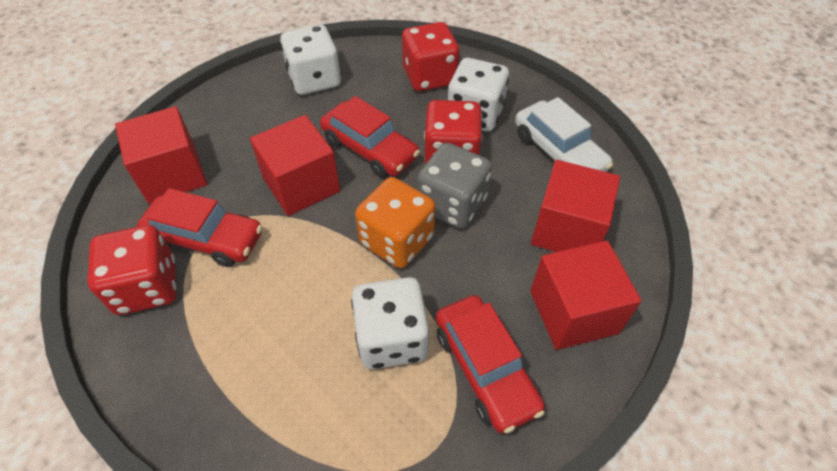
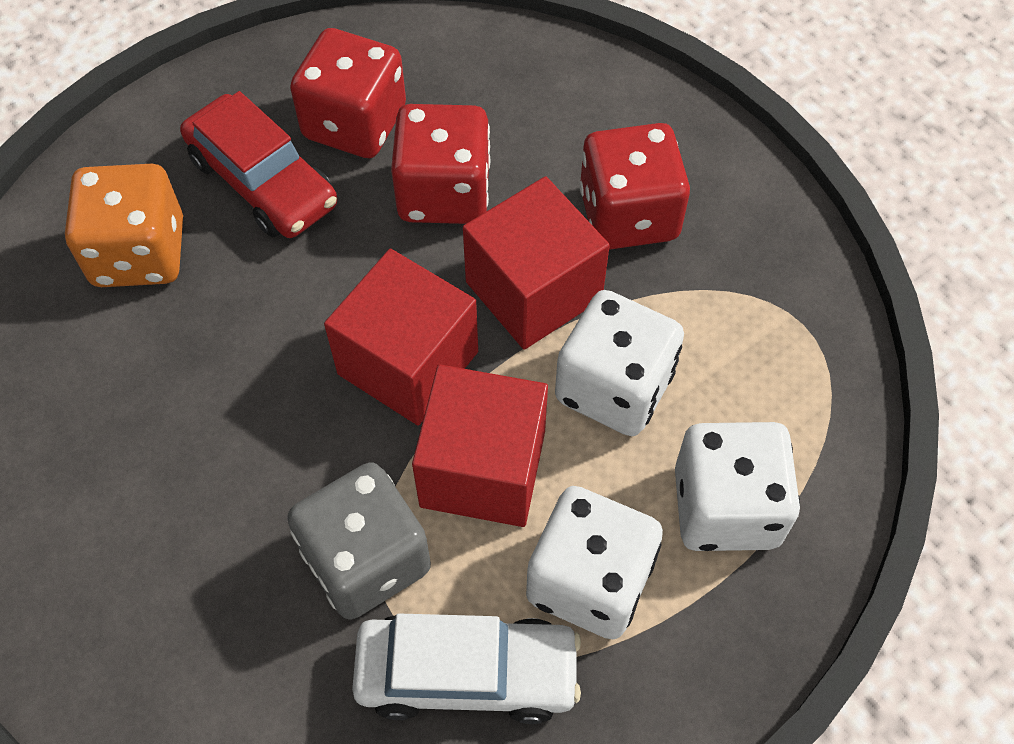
red car: [137,188,263,267] [320,96,420,178] [436,295,545,433] = 3 -> [180,91,337,238] = 1
red cube: [115,106,207,204] [250,115,341,216] [530,240,642,350] [531,160,620,252] = 4 -> [324,249,478,426] [412,364,548,527] [463,176,610,350] = 3

